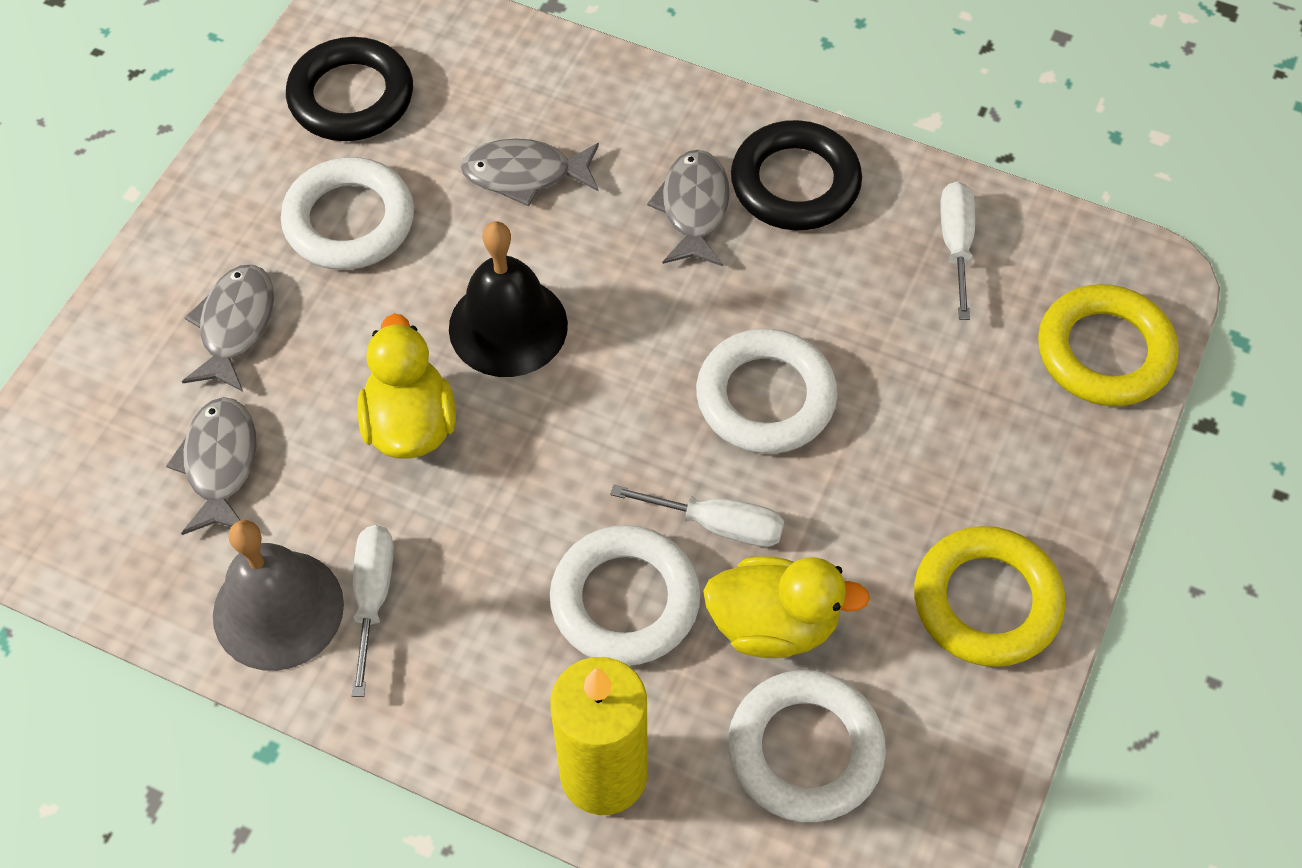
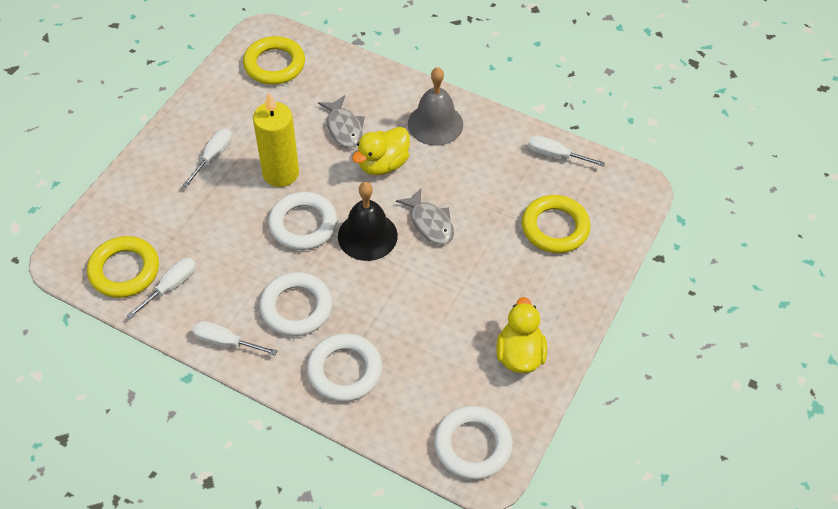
black ring: [286,37,413,141] [731,120,862,230] = 2 -> none = 0
grey fish: [166,397,257,535] [182,265,274,392] [461,139,599,206] [647,150,730,266] = 4 -> [318,95,365,148] [396,188,454,244] = 2
white screwdriver: [352,525,394,697] [611,485,784,547] [940,181,975,320] = 3 -> [127,258,196,319] [182,128,232,187] [192,321,278,356] [528,135,605,167] = 4
yellow ring: [914,526,1066,667] [1038,284,1179,406] = 2 -> [87,236,159,298] [243,36,305,85] [522,195,591,253] = 3

